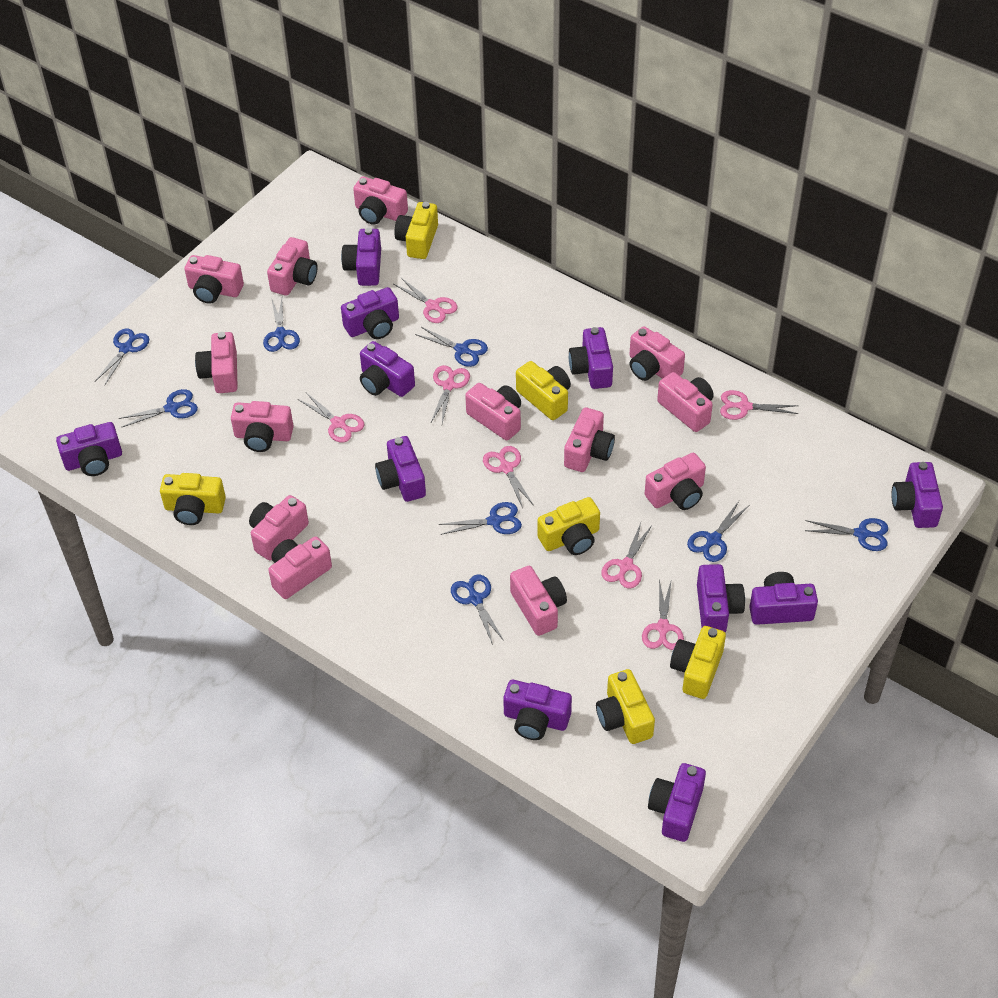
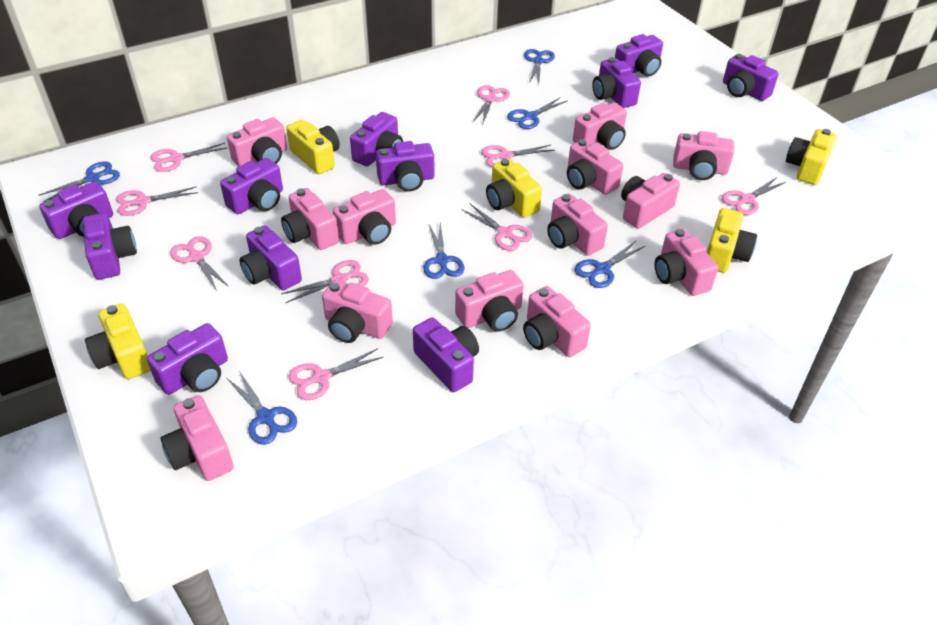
blue scissors: [95,328,149,385] [119,389,198,427] [263,298,300,352] [415,327,488,367] [438,502,522,535] [451,575,504,645] [687,501,749,562] [805,518,888,551] = 8 -> [38,161,120,202] [227,371,297,445] [423,223,465,279] [507,97,568,129] [524,49,555,83] [575,241,645,288] = 6
pink scissors: [298,393,364,443] [394,278,458,323] [431,365,470,423] [483,446,534,508] [601,523,653,588] [642,580,684,650] [720,390,799,420] = 7 -> [116,186,198,216] [150,143,227,172] [170,236,229,291] [281,260,369,303] [289,348,383,400] [462,204,532,251] [473,85,510,123] [481,145,555,167] [722,177,786,215] = 9
yellow camera: [160,473,226,525] [394,202,438,259] [516,361,571,420] [538,497,600,555] [596,669,655,744] [670,626,726,699] = 6 -> [85,304,151,379] [286,120,340,174] [486,159,542,218] [707,208,757,273] [786,129,837,185] = 5

